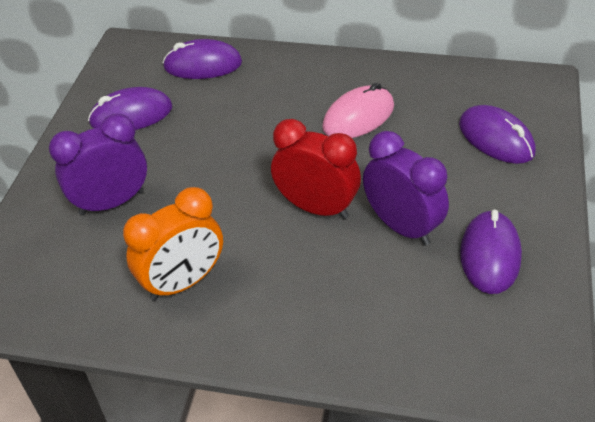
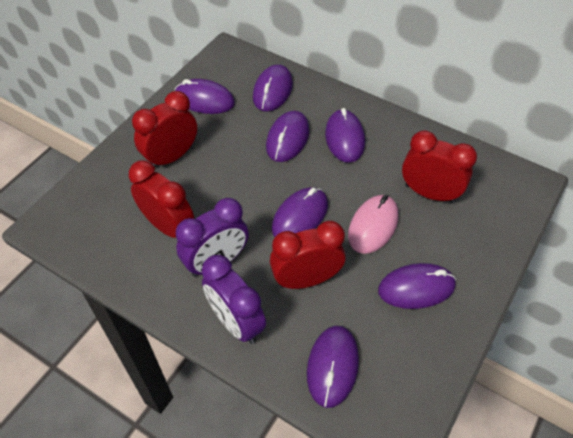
orange clock: [123,187,223,301] = 1 -> none = 0
purple mouse: [88,87,172,130] [163,39,242,79] [459,105,536,164] [460,209,522,294] = 4 -> [174,79,235,114] [253,65,293,111] [266,111,309,162] [272,187,328,237] [307,326,359,408] [325,108,365,163] [378,263,456,309] = 7
red clock: [271,119,361,219] = 1 -> [129,161,194,238] [132,91,197,168] [270,221,346,289] [402,130,477,203] = 4

